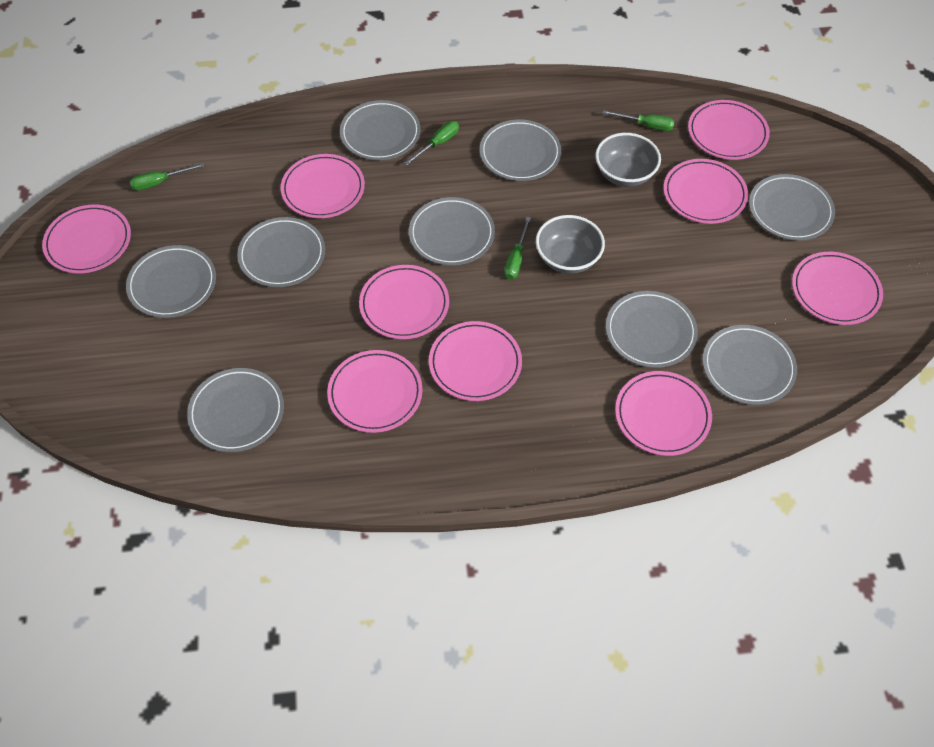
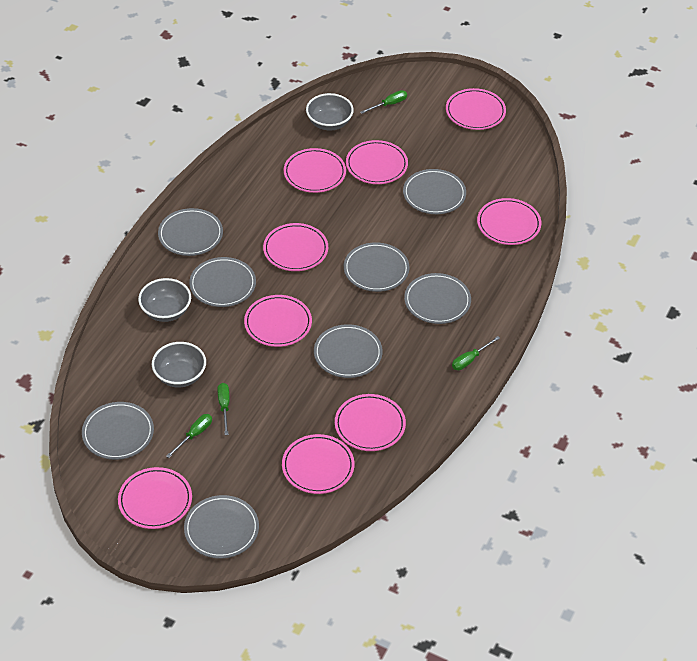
grey bowl: [536,215,605,274] [595,133,661,187] = 2 -> [138,278,191,322] [152,342,206,388] [306,93,354,130] = 3
grey plate: [126,245,216,318] [187,368,284,452] [237,217,325,287] [340,100,421,160] [409,197,495,266] [480,119,561,181] [606,291,698,368] [702,325,797,405] [749,174,835,240] = 9 -> [82,402,154,460] [158,208,223,256] [184,495,259,559] [189,257,256,307] [314,324,382,378] [344,242,409,292] [403,169,466,214] [404,273,471,324] = 8

